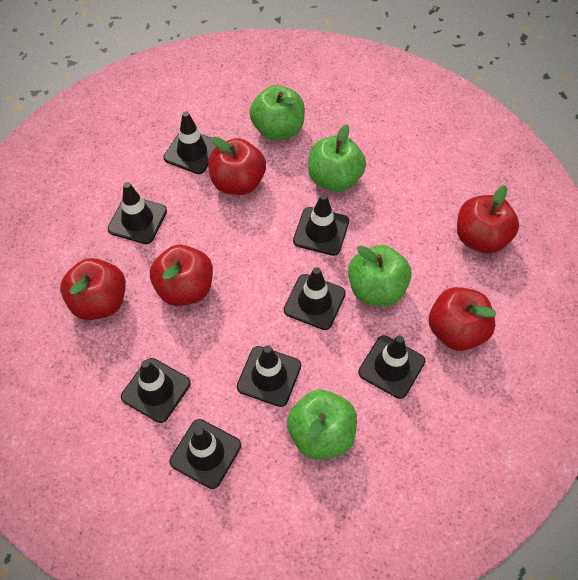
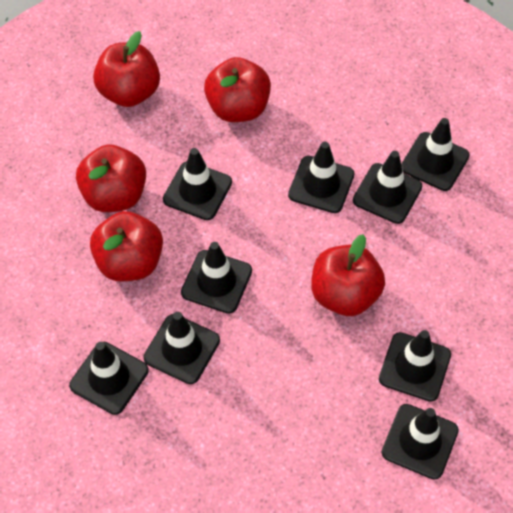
black traffic cone: [108,182,167,244] [121,358,191,423] [163,111,216,174] [170,419,241,489] [237,345,301,407] [284,267,346,330] [293,194,349,256] [358,335,425,399] = 8 -> [69,342,149,415] [143,312,220,384] [163,148,232,220] [181,242,252,314] [288,142,354,213] [353,151,422,224] [379,330,451,402] [382,404,459,480] [401,118,470,191] = 9
green apple: [249,85,305,141] [287,390,357,459] [308,124,366,192] [348,245,412,306] = 4 -> none = 0

